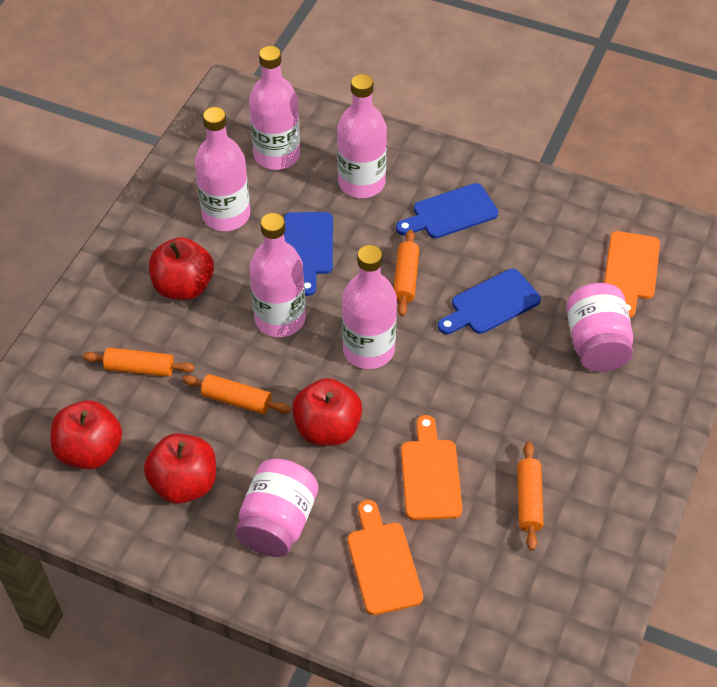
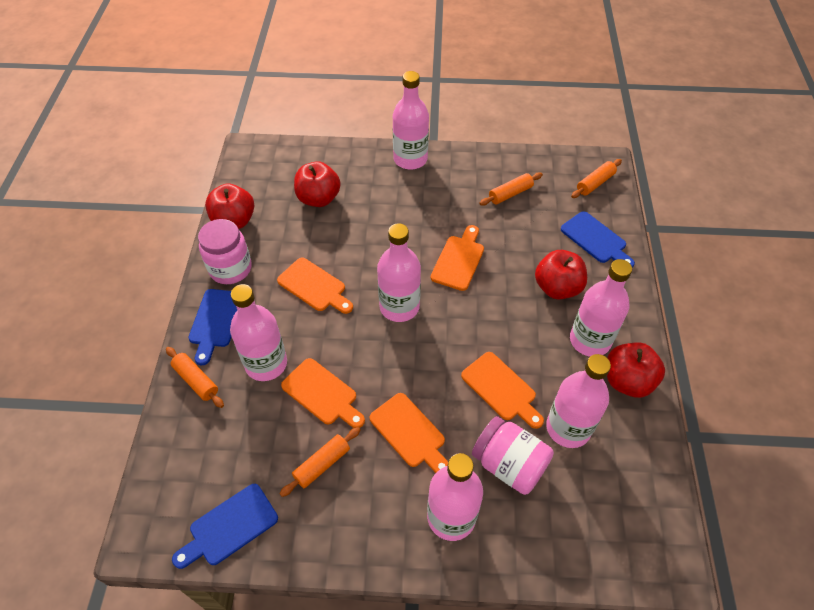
orange cutting board: [347,500,423,615] [401,415,462,520] [604,231,660,318] = 3 -> [277,258,353,314] [281,358,365,428] [370,393,448,473] [431,225,484,291] [461,352,544,429] = 5
pink bottle: [195,107,250,231] [249,46,300,170] [249,213,306,337] [337,74,387,198] [342,245,397,369] = 5 -> [230,284,287,381] [377,223,421,322] [393,71,429,170] [427,453,483,541] [546,354,611,448] [570,259,632,357] = 6

